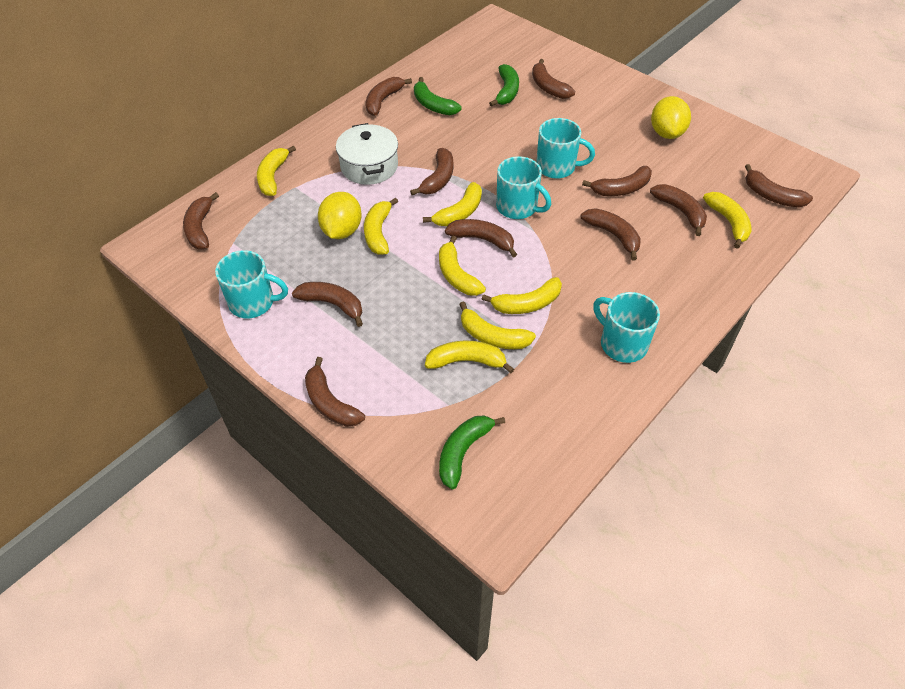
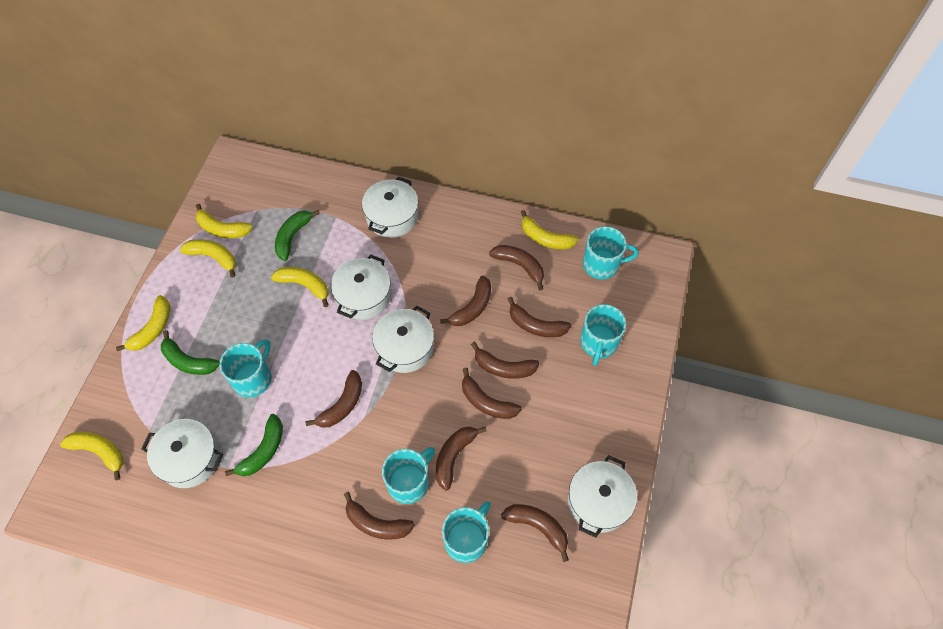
brown banana: [183,192,219,249] [292,282,363,327] [305,357,365,427] [366,77,412,116] [410,148,453,195] [445,219,517,257] [532,59,575,99] [581,208,641,261] [582,166,652,196] [650,184,707,236] [745,164,813,207] = 11 -> [305,370,362,428] [344,492,415,540] [436,426,487,490] [440,276,491,326] [462,367,522,419] [471,342,540,379] [489,245,544,291] [501,504,569,562] [508,297,571,337] = 9
turquoise mug: [215,250,288,318] [496,156,551,219] [536,118,595,179] [593,292,660,363] = 4 -> [220,339,272,397] [382,447,435,504] [442,501,491,563] [580,304,626,366] [583,226,639,280] = 5
white pot: [336,123,398,185] = 1 -> [141,419,223,488] [331,254,391,320] [362,177,418,238] [372,306,434,373] [568,455,637,538] = 5
yellow banana: [257,146,296,196] [364,197,398,255] [423,182,482,226] [425,340,514,373] [439,236,486,296] [459,301,536,349] [482,277,562,314] [703,192,752,249] = 8 -> [60,432,123,480] [116,295,170,351] [179,239,236,278] [195,204,252,238] [271,267,329,307] [521,210,579,250] = 6
yellow lemon: [318,192,362,239] [651,96,691,139] = 2 -> none = 0

